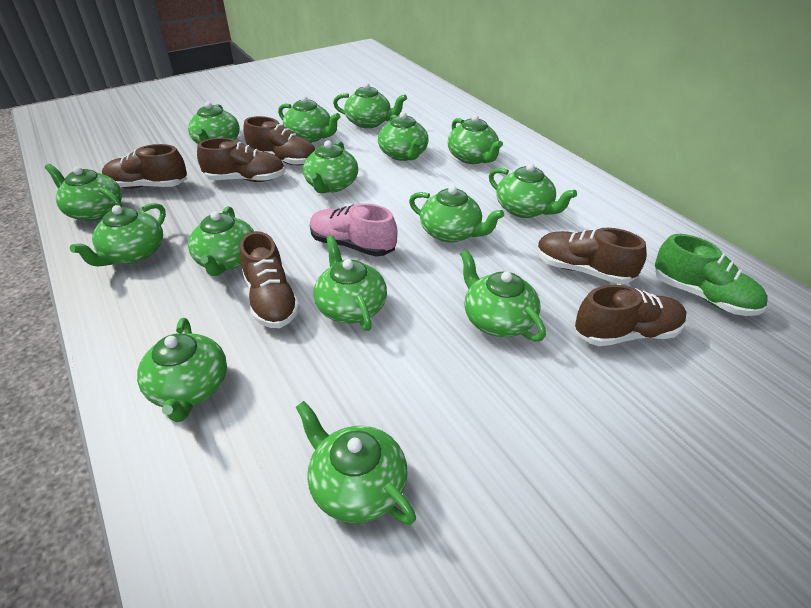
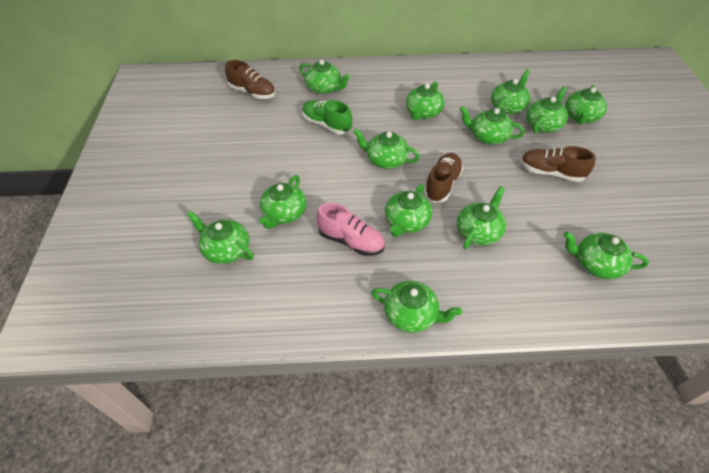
brown shoe: [102,144,187,189] [197,138,285,182] [240,231,300,328] [243,116,315,165] [537,228,647,284] [575,285,687,346] = 6 -> [225,60,275,99] [424,153,463,202] [521,146,596,182] = 3
green teapot: [45,164,122,221] [70,203,166,266] [137,318,227,422] [188,102,240,144] [188,206,254,276] [278,96,341,143] [296,401,416,525] [303,140,358,193] [314,236,387,331] [333,83,407,128] [378,112,429,161] [409,186,504,243] [448,115,503,164] [460,250,546,341] [489,163,577,218] = 15 -> [187,211,254,264] [259,175,306,229] [299,60,351,94] [353,129,420,169] [371,281,462,333] [385,184,432,237] [406,81,445,120] [457,186,506,249] [460,106,525,145] [491,70,531,114] [526,86,568,134] [564,231,649,279] [565,85,607,125] = 13

